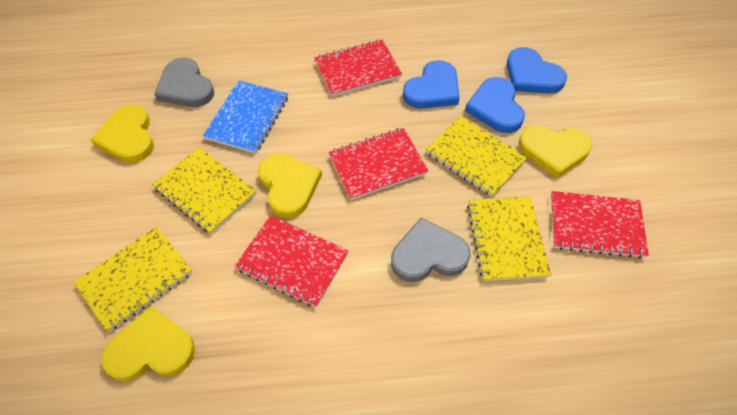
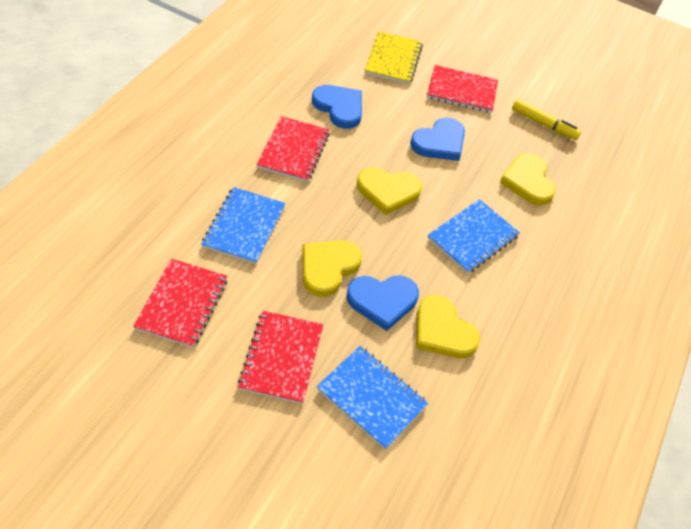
blue notebook: [203,80,288,153] = 1 -> [201,187,286,264] [316,346,428,450] [428,199,520,274] = 3
grey heart: [154,58,214,107] [391,218,471,282] = 2 -> none = 0
yellow marker: none = 0 -> [512,99,581,140] = 1
yellow notebook: [73,227,193,332] [152,147,257,234] [425,116,527,197] [467,196,551,281] = 4 -> [365,31,423,84] = 1

